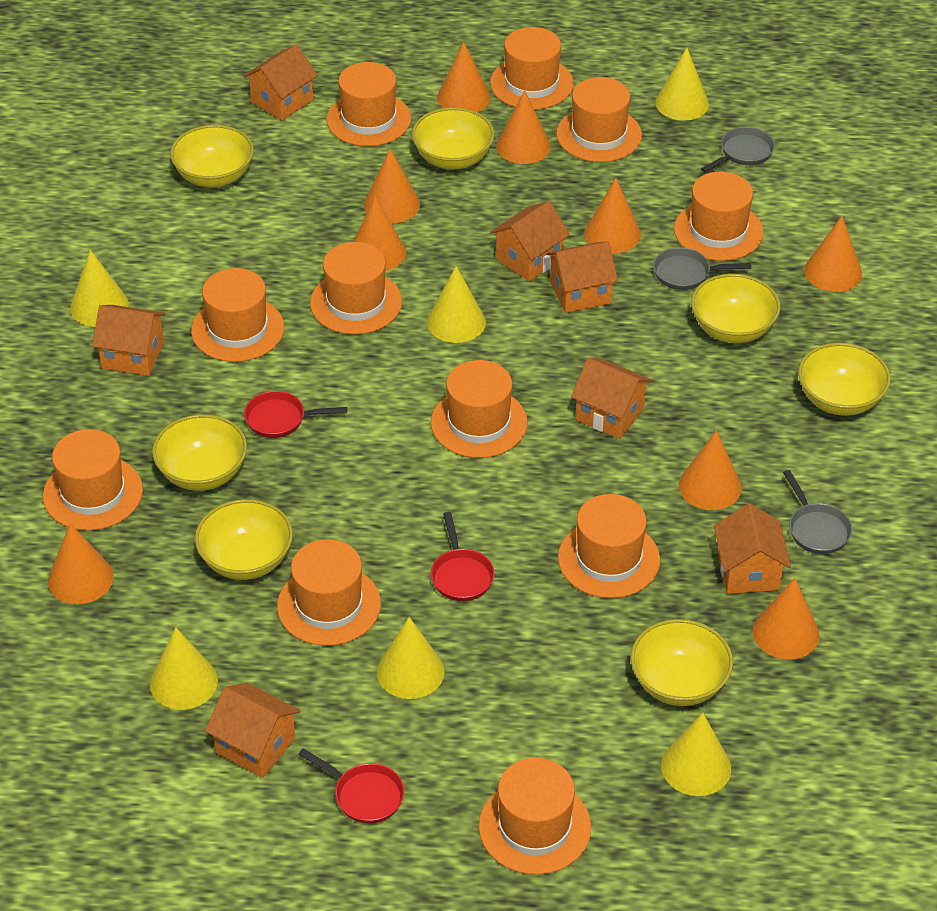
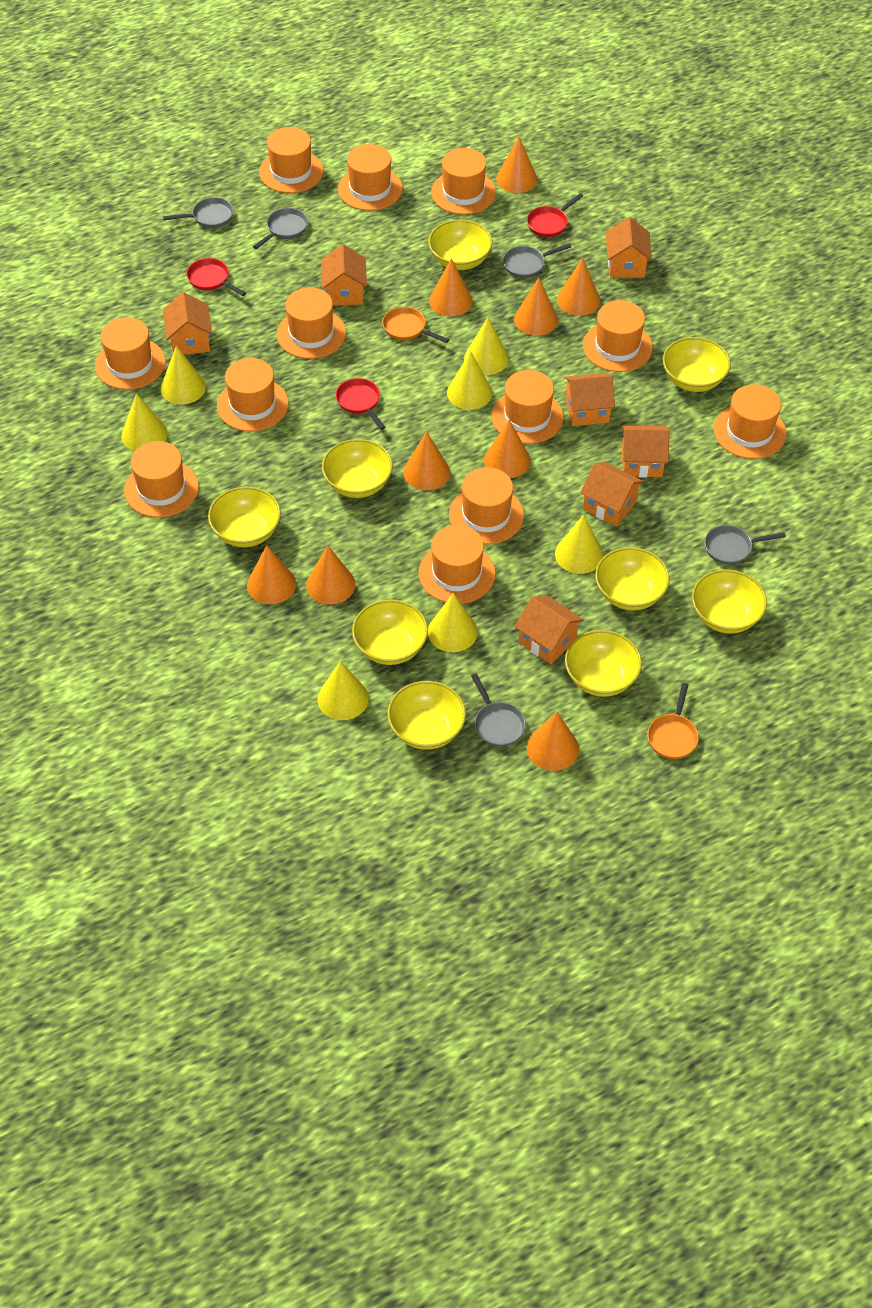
grey pan: [653,248,751,290] [701,127,775,173] [783,470,852,554] = 3 -> [163,197,234,228] [253,208,308,249] [471,673,526,747] [503,243,571,278] [705,525,786,565] = 5
orange hat: [43,429,143,531] [191,268,284,362] [277,539,381,646] [310,242,402,335] [326,62,411,146] [431,360,527,458] [479,758,591,875] [490,27,574,110] [556,77,642,162] [558,494,660,598] [674,172,763,261] = 11 -> [95,317,166,390] [124,441,199,518] [217,358,289,431] [259,127,324,193] [276,287,346,359] [338,144,403,211] [418,525,496,604] [431,148,496,215] [449,467,524,544] [491,370,563,444] [583,300,653,372] [714,384,787,459] = 12
orange pan: none = 0 -> [382,307,449,343] [647,683,699,759] = 2
yellow bowl: [152,414,247,491] [170,125,254,187] [195,499,293,580] [412,107,494,169] [631,619,733,706] [691,274,780,343] [798,343,890,416] = 7 -> [208,487,281,547] [322,439,393,498] [352,600,428,665] [387,681,466,750] [428,220,493,270] [565,630,642,697] [595,547,670,611] [663,337,731,392] [692,569,767,634] = 9
yellow cone: [70,250,129,327] [150,627,218,710] [377,617,444,699] [427,266,486,343] [655,48,709,121] [661,713,731,796] = 6 -> [122,393,168,451] [161,346,206,405] [317,661,369,720] [428,593,478,652] [447,351,492,410] [464,317,509,375] [555,515,603,574] = 7

